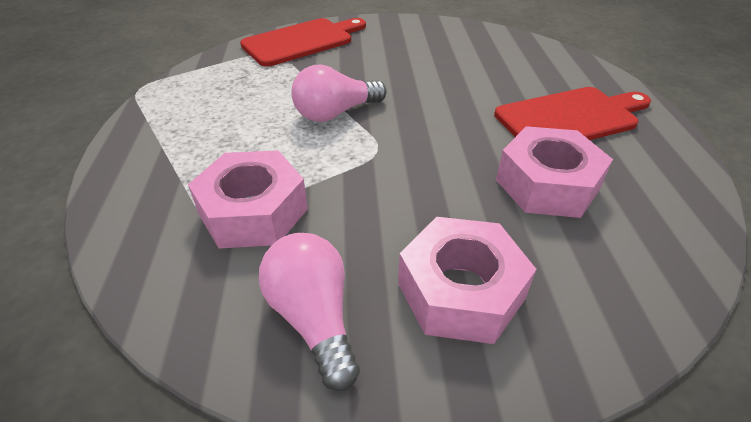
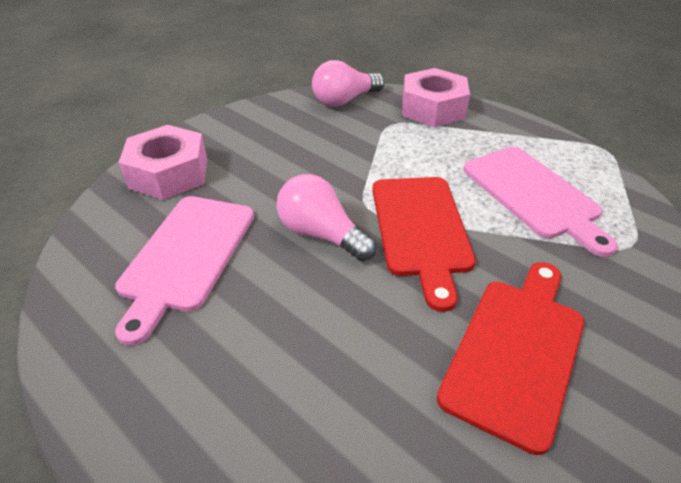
pink cutting board: none = 0 -> [115,196,254,346] [463,147,618,257] = 2
pink nut: [188,150,308,249] [398,217,537,344] [496,126,613,218] = 3 -> [118,125,207,200] [402,68,470,127] = 2

